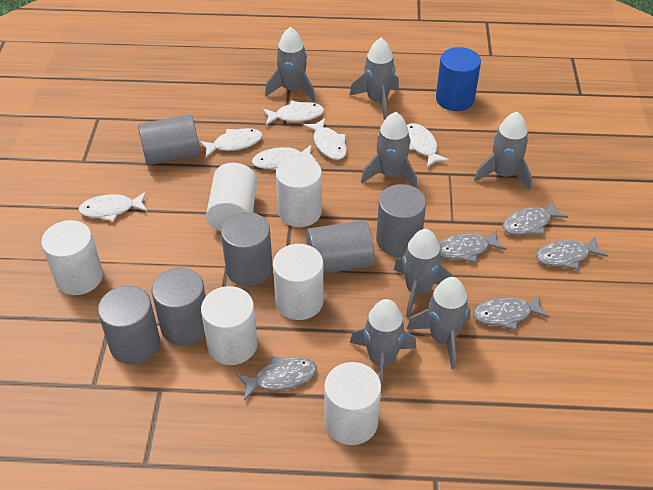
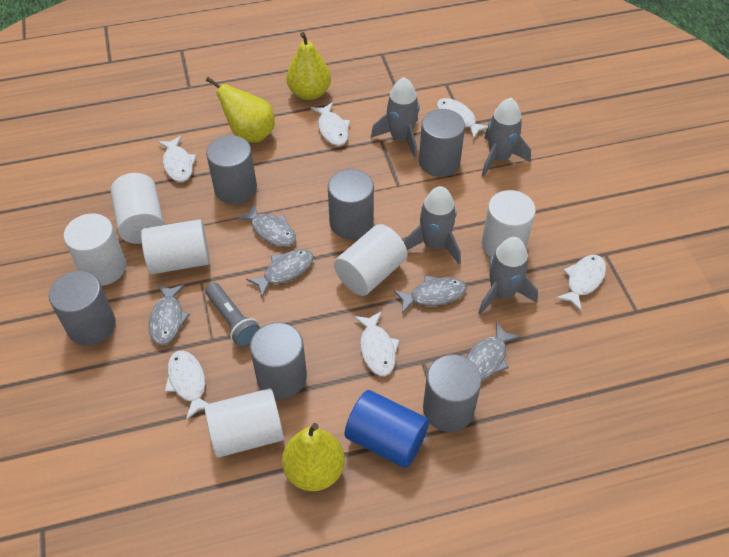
grey flashlight: none = 0 -> [205,283,260,347] = 1
grey rocket: [265,27,316,102] [349,38,399,119] [350,299,416,391] [361,112,417,188] [394,229,453,318] [407,277,470,369] [474,112,532,191] = 7 -> [371,77,420,158] [404,186,461,264] [478,237,538,315] [482,98,531,177] = 4
yellow pear: none = 0 -> [206,77,275,143] [282,423,345,491] [286,32,331,100] = 3

